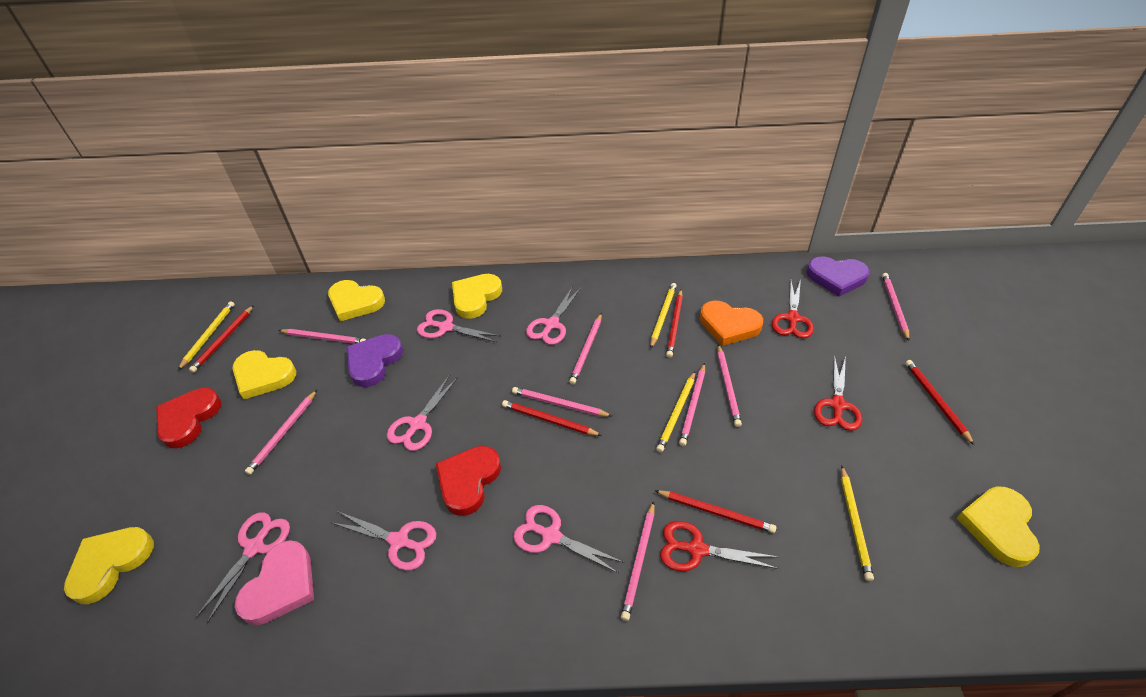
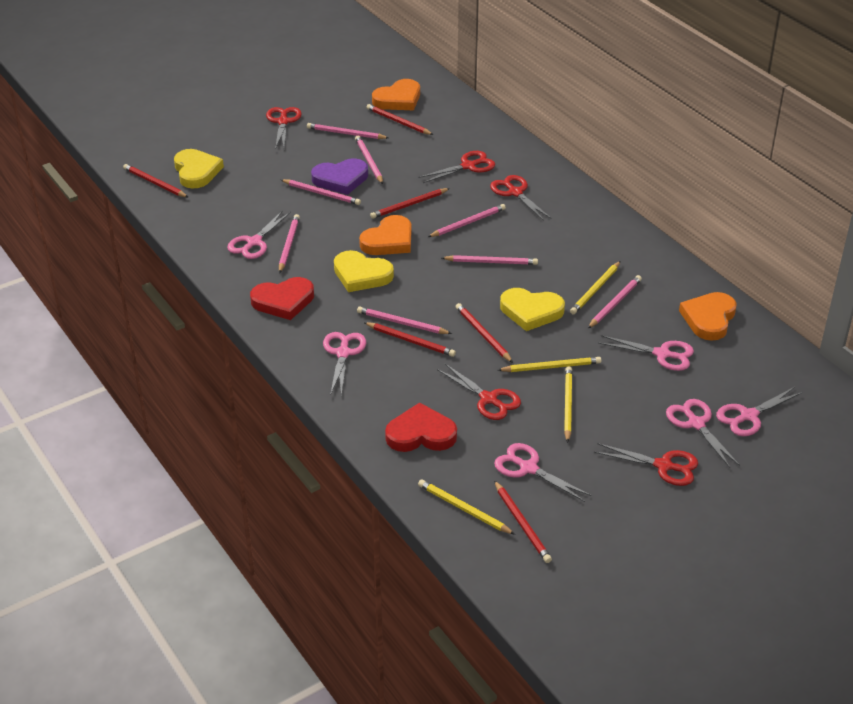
orange heart: [700,300,763,346] = 1 -> [359,215,411,255] [372,79,420,110] [679,292,737,341] = 3
pink heart: [235,540,314,625] = 1 -> none = 0
purple heart: [346,334,403,387] [806,256,870,297] = 2 -> [311,158,368,195] = 1
red pencil: [189,305,254,373] [502,400,602,436] [654,490,776,533] [666,290,683,358] [905,360,974,445] = 5 -> [123,164,189,198] [364,322,456,357] [366,104,433,135] [370,188,450,219] [456,303,513,363] [494,480,552,563] = 6
red scissors: [660,521,779,571] [772,279,814,338] [814,355,862,431] = 3 -> [266,107,302,149] [418,151,495,183] [437,363,521,420] [490,175,552,221] [594,443,698,486] = 5
yellow heart: [64,527,154,604] [232,350,296,399] [328,280,385,321] [452,274,502,319] [957,486,1040,567] = 5 -> [174,149,224,189] [334,250,394,292] [500,288,565,331] = 3

